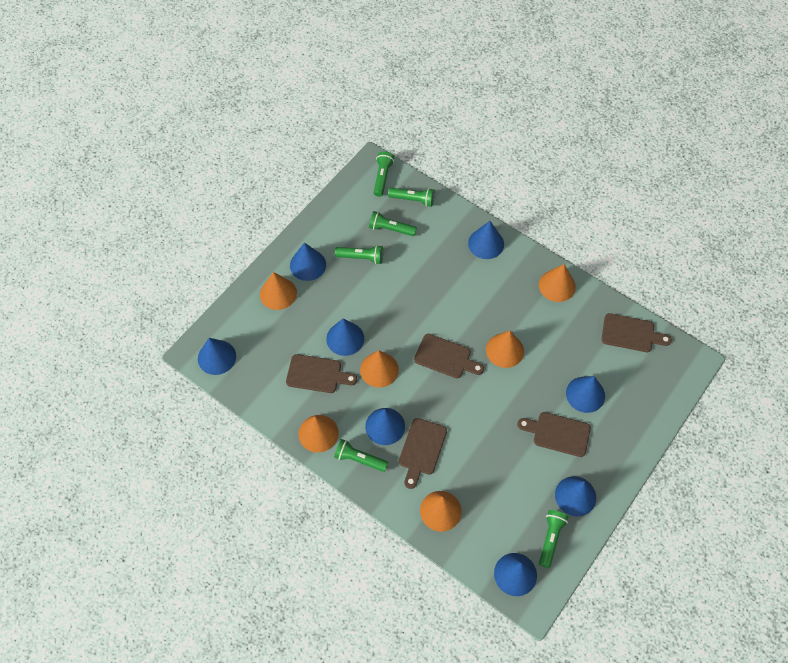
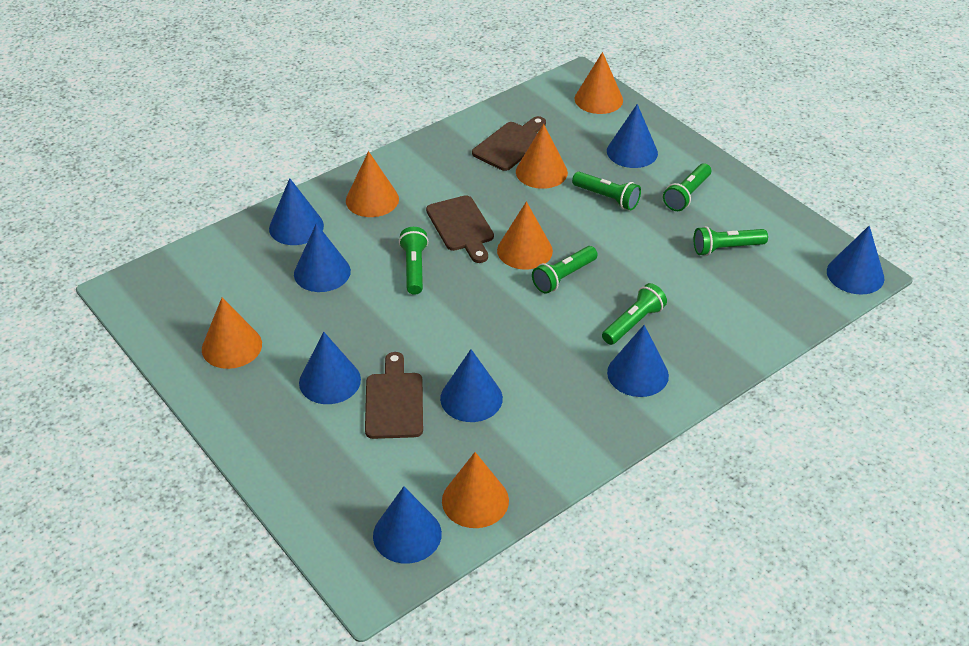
brown cutting board: [286,354,357,393] [399,418,447,489] [414,334,484,378] [517,412,591,457] [601,313,672,352] = 5 -> [365,352,423,439] [426,195,494,263] [472,116,546,171] = 3

